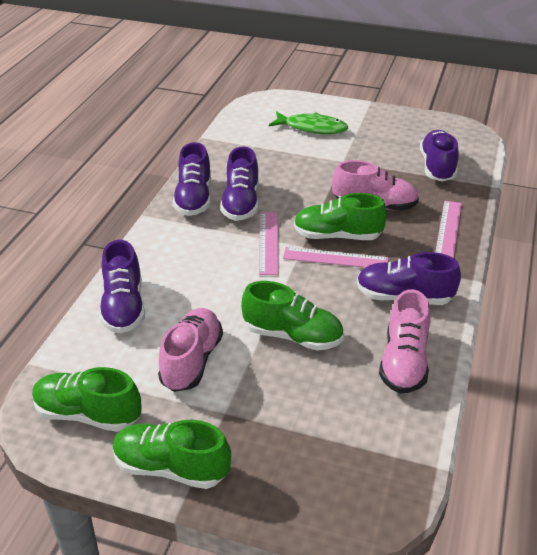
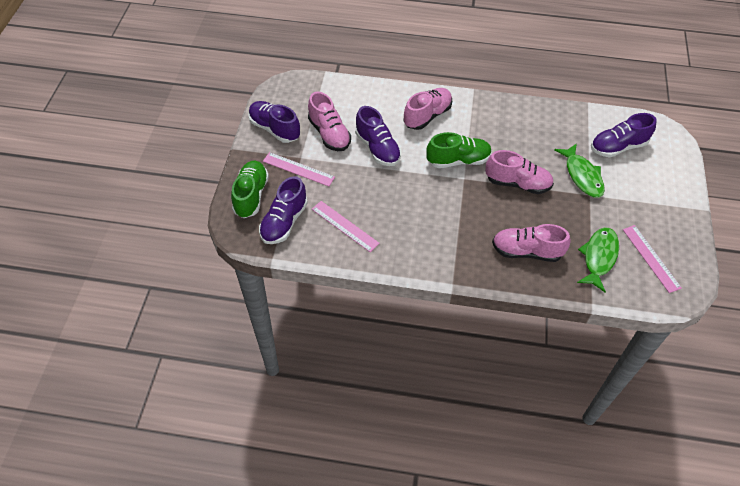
green fish: [269,111,348,134] = 1 -> [554,143,605,197] [577,227,619,292] = 2
green shoe: [32,367,142,432] [112,420,231,489] [241,281,344,351] [294,193,387,240] = 4 -> [231,161,269,218] [426,132,492,168] = 2
pink shoe: [158,308,223,392] [332,160,419,211] [379,289,431,393] = 3 -> [308,92,351,151] [403,88,452,130] [485,150,554,194] [492,224,571,262] = 4
purple shoe: [99,240,145,333] [173,142,211,216] [220,146,259,221] [357,252,461,305] [420,130,459,181] = 5 -> [248,101,300,143] [259,176,308,244] [355,106,401,166] [591,113,656,157] = 4

